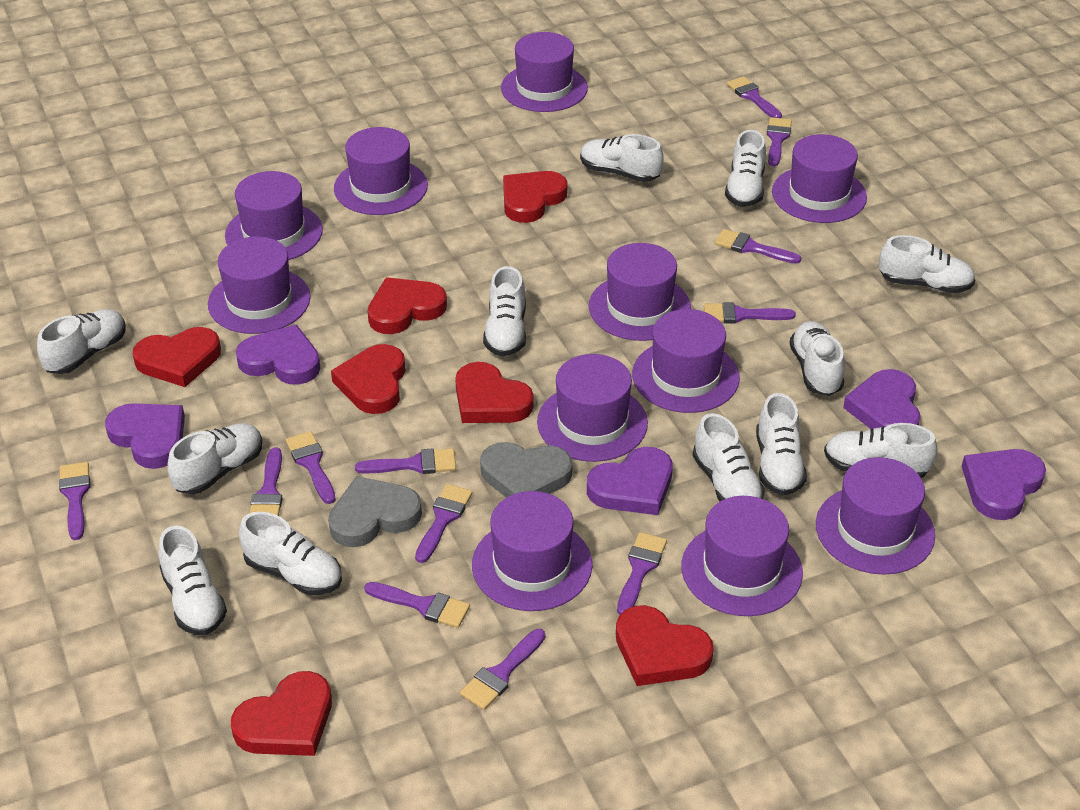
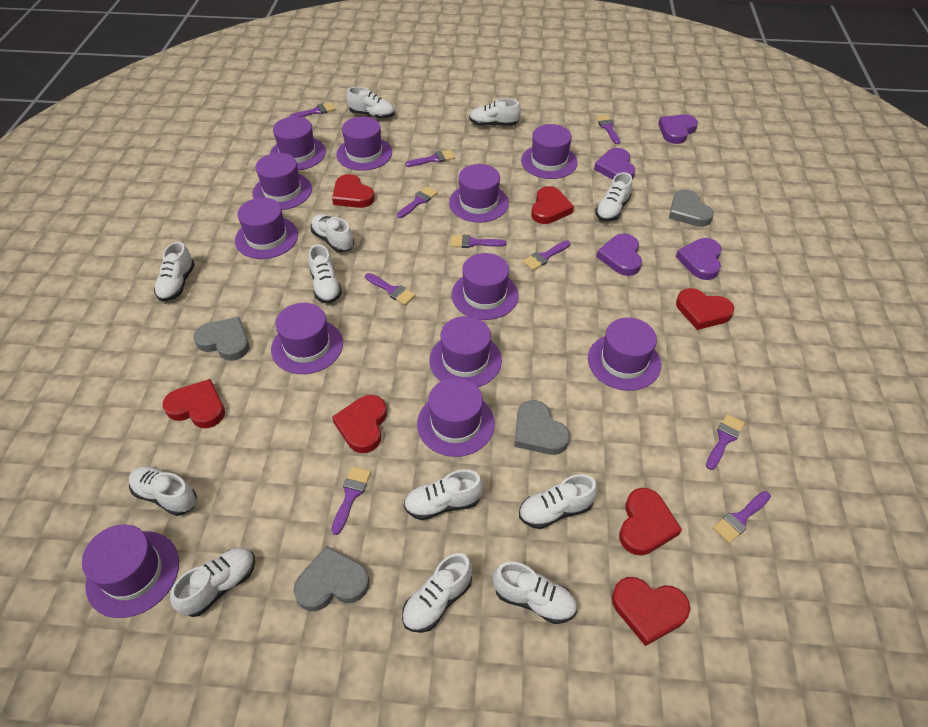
grey heart: [328,476,422,547] [480,442,572,498] = 2 -> [193,317,249,361] [293,546,369,611] [514,400,570,455] [669,190,714,227] = 4
purple brush: [59,462,91,540] [250,448,283,516] [286,431,336,504] [355,448,456,474] [364,582,470,628] [415,484,473,563] [460,629,545,710] [617,532,667,615] [704,302,796,323] [715,229,801,264] [727,76,782,118] [767,117,792,167] = 12 -> [289,102,336,117] [331,467,371,535] [365,273,416,305] [397,186,437,218] [405,150,455,167] [450,235,506,248] [523,240,571,270] [596,115,620,144] [706,414,745,470] [713,491,771,543] = 10
purple hat: [208,236,311,334] [225,171,323,260] [334,127,428,215] [472,491,593,611] [501,32,588,112] [537,354,648,462] [589,243,691,341] [632,309,740,413] [681,496,803,616] [772,134,867,223] [816,457,935,575] = 11 -> [82,524,179,618] [235,198,298,259] [253,153,312,210] [270,117,326,170] [271,303,343,374] [336,117,392,171] [417,378,495,457] [429,316,502,387] [449,164,509,223] [451,253,519,320] [521,124,578,179] [588,318,661,391] = 12
purple heart: [105,403,185,469] [236,325,320,385] [587,447,673,515] [843,369,921,429] [962,449,1046,520] = 5 -> [594,148,635,180] [596,234,642,276] [658,114,698,144] [676,238,722,280] = 4

